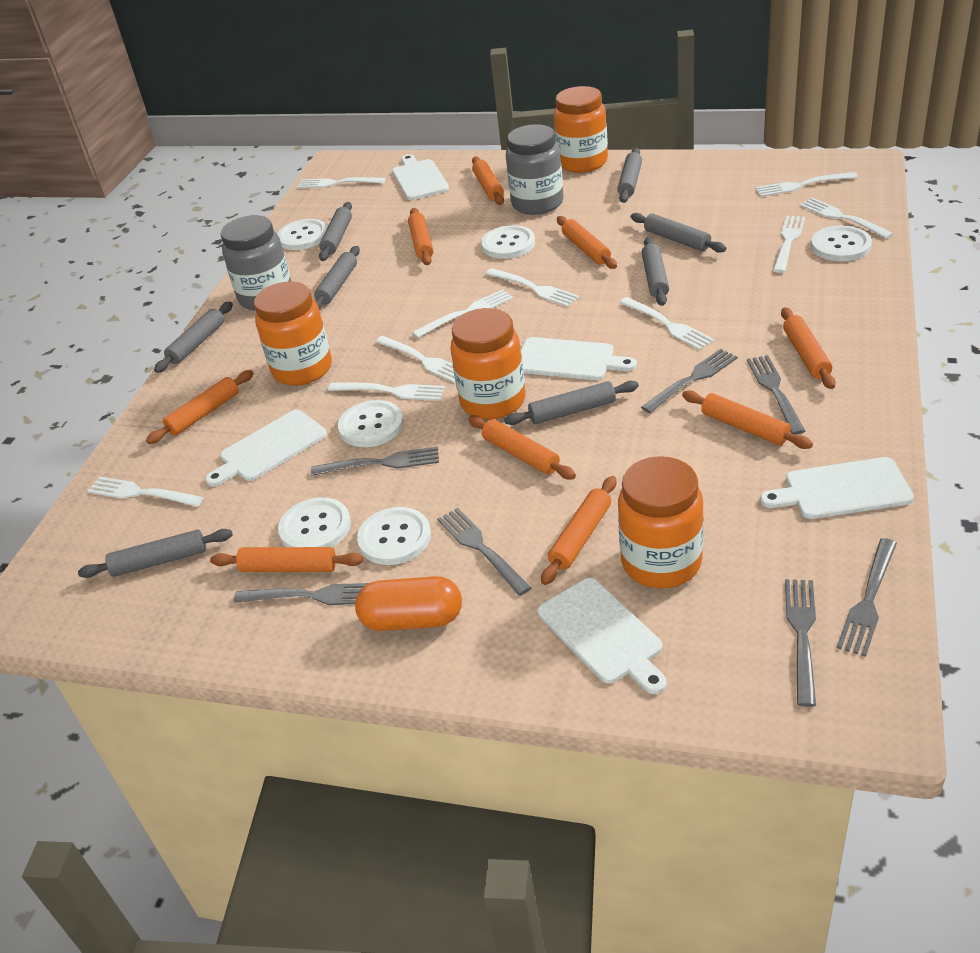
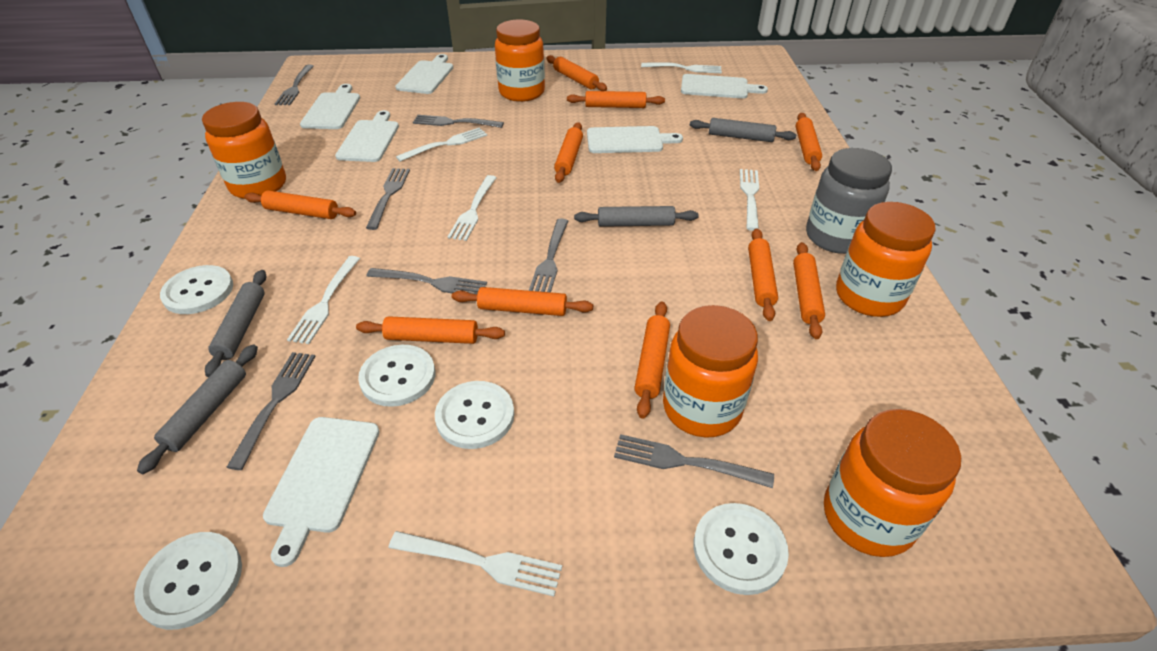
grey jar: [220,215,292,311] [506,124,563,215] = 2 -> [806,148,892,254] = 1
grey rolling pin: [78,529,233,578] [154,301,233,373] [314,246,360,310] [319,202,352,261] [504,381,639,425] [617,148,642,203] [631,213,726,253] [642,237,669,306] = 8 -> [137,345,258,474] [205,270,267,377] [574,206,699,227] [690,118,796,142] = 4
orange capsule: [355,576,462,631] = 1 -> none = 0
orange jar: [254,281,332,386] [450,308,525,420] [554,86,608,173] [618,456,704,588] = 4 -> [202,102,286,199] [495,20,545,102] [663,305,758,438] [824,409,961,557] [836,202,936,317] = 5
orange rolling pin: [146,370,254,444] [210,547,363,572] [408,208,433,265] [468,415,576,480] [472,156,504,205] [541,476,616,585] [557,216,617,269] [682,390,813,449] [781,307,836,389] = 9 -> [244,190,356,219] [356,316,505,344] [452,287,593,316] [546,55,607,91] [554,122,583,183] [567,91,665,108] [634,302,670,419] [748,228,778,321] [793,242,825,339] [796,113,822,171] = 10
white button: [277,219,327,250] [278,497,351,547] [338,400,404,447] [357,507,431,565] [481,225,535,259] [811,226,872,261] = 6 -> [134,532,242,630] [160,265,233,314] [358,345,435,407] [435,381,514,449] [694,503,789,595] = 5
white cutting board: [205,410,327,487] [392,154,449,200] [521,337,637,380] [538,578,667,694] [760,457,914,519] = 5 -> [263,417,380,567] [300,84,360,129] [335,110,399,162] [395,54,453,94] [587,126,683,153] [681,74,768,99] = 6
white fork: [88,477,204,507] [297,177,386,188] [328,382,445,401] [375,336,455,382] [412,289,514,338] [485,268,579,307] [619,297,714,350] [755,172,858,197] [773,216,805,273] [800,198,893,239] = 10 -> [287,256,360,344] [389,531,562,597] [396,128,487,162] [448,175,497,241] [641,62,722,73] [740,169,759,231] = 6

